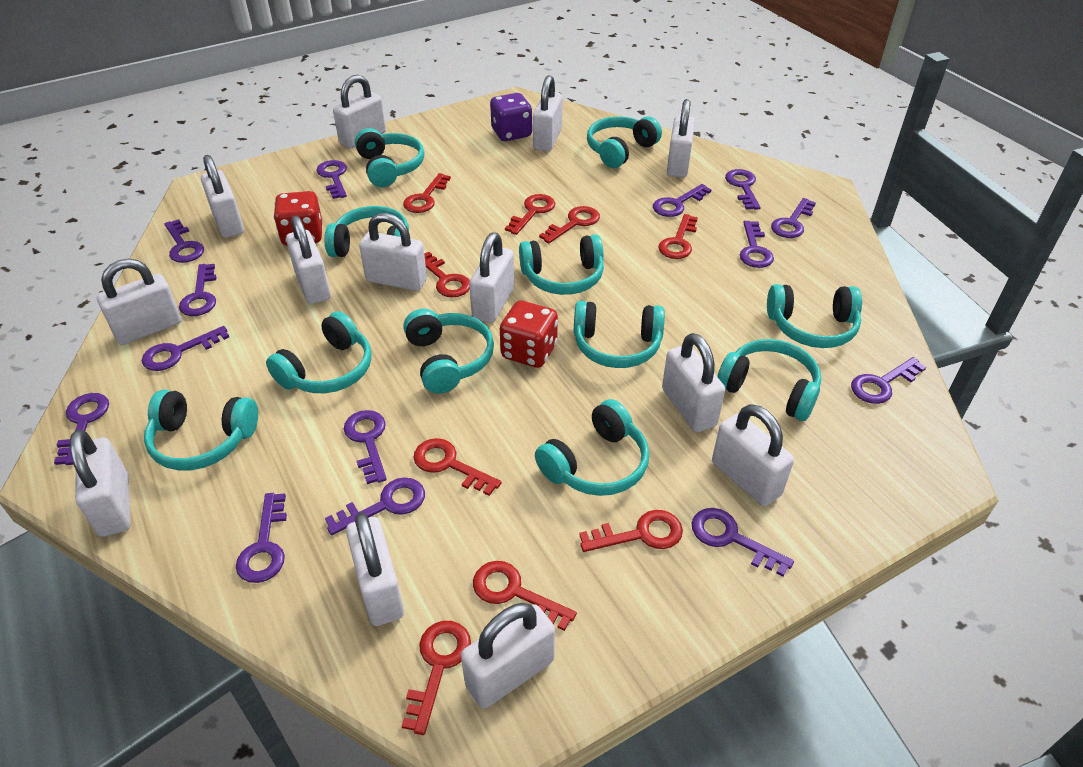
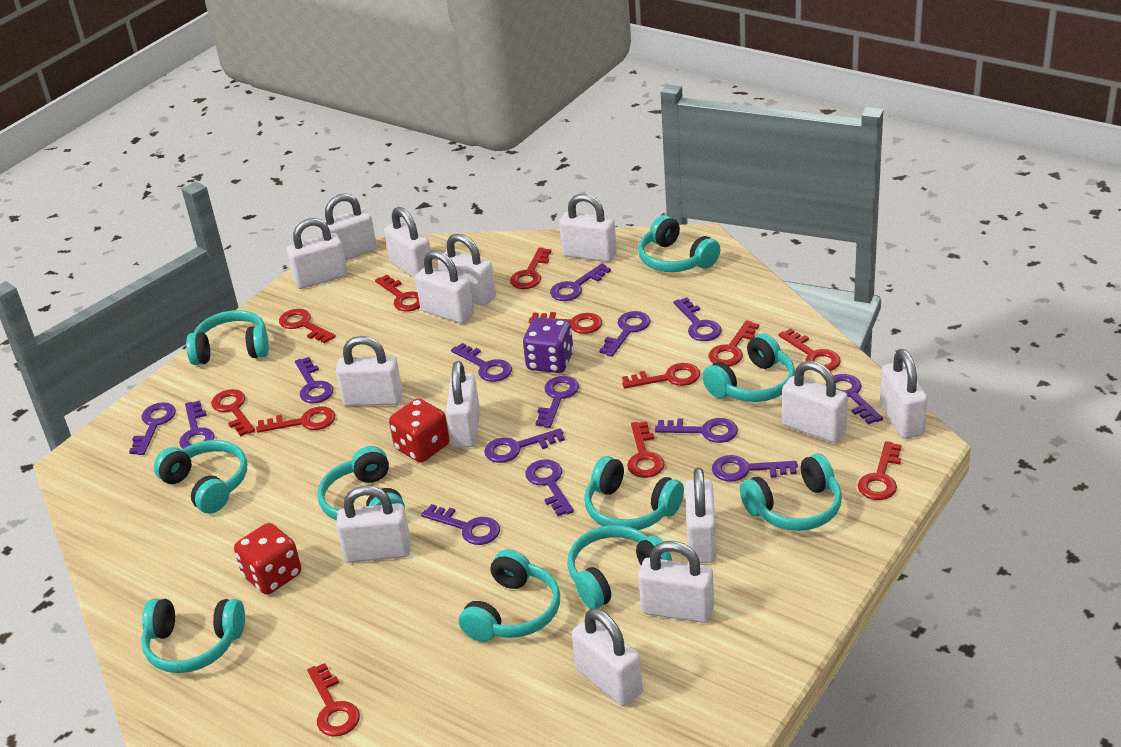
red key: [402,621,471,735] [403,173,451,213] [414,438,502,496] [424,252,470,297] [473,561,577,631] [505,194,555,235] [539,206,600,243] [579,510,683,552] [658,214,698,259] = 9 -> [211,389,255,437] [256,406,335,433] [279,309,336,344] [307,663,360,737] [375,275,420,311] [510,247,551,289] [529,312,602,334] [622,363,700,388] [627,422,664,478] [708,320,759,366] [778,328,841,371] [858,441,901,500] = 12
turquoise headphones: [144,390,258,470] [266,311,372,393] [324,206,409,257] [355,128,424,187] [403,309,494,394] [519,234,604,295] [535,399,649,496] [574,301,665,368] [587,116,662,168] [717,339,821,421] [767,284,862,348] = 11 -> [141,598,245,673] [154,440,247,514] [186,310,269,365] [317,446,405,520] [459,549,560,642] [567,525,672,609] [584,456,684,530] [638,215,720,272] [702,333,795,402] [740,454,842,531] = 10
white padlock: [70,429,131,537] [97,259,182,345] [201,155,244,238] [286,216,331,304] [333,75,386,149] [346,512,404,626] [359,213,427,291] [461,603,555,709] [469,232,514,323] [533,75,563,151] [662,333,725,432] [667,99,695,177] [712,404,794,506] = 13 -> [287,218,348,289] [318,193,377,261] [336,336,403,406] [336,485,411,562] [384,207,433,279] [415,250,474,324] [438,234,496,306] [446,361,480,448] [559,194,617,262] [572,608,643,706] [638,541,714,623] [685,467,716,563] [782,361,848,443] [880,349,928,439] = 14

